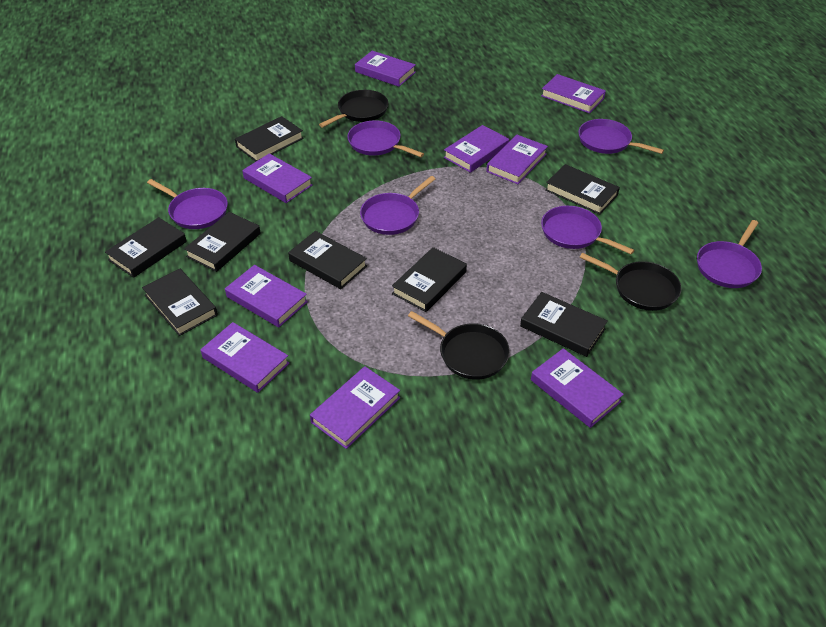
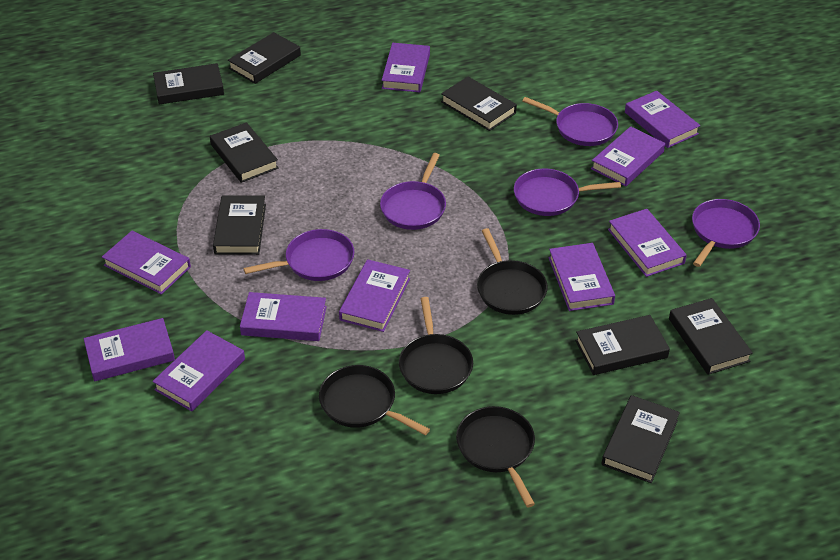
black pan: [319,90,388,128] [408,311,510,380] [579,253,681,311] = 3 -> [319,365,430,435] [399,297,473,394] [456,406,535,507] [477,228,548,315] = 4
purple book: [200,322,289,393] [225,265,308,327] [242,153,313,203] [310,366,400,449] [355,51,416,87] [444,125,509,173] [486,135,548,184] [531,348,624,428] [541,74,606,113] = 9 -> [84,318,175,381] [102,231,191,295] [152,330,245,412] [240,292,327,341] [339,259,410,332] [382,43,430,92] [548,243,615,311] [591,126,665,187] [608,209,687,277] [625,91,701,148] = 10
purple pan: [147,179,228,229] [347,120,424,157] [360,176,435,235] [541,206,634,254] [578,119,664,154] [697,220,762,288] = 6 -> [243,229,354,281] [380,153,446,230] [514,169,621,216] [522,97,618,146] [692,199,760,267] = 5

